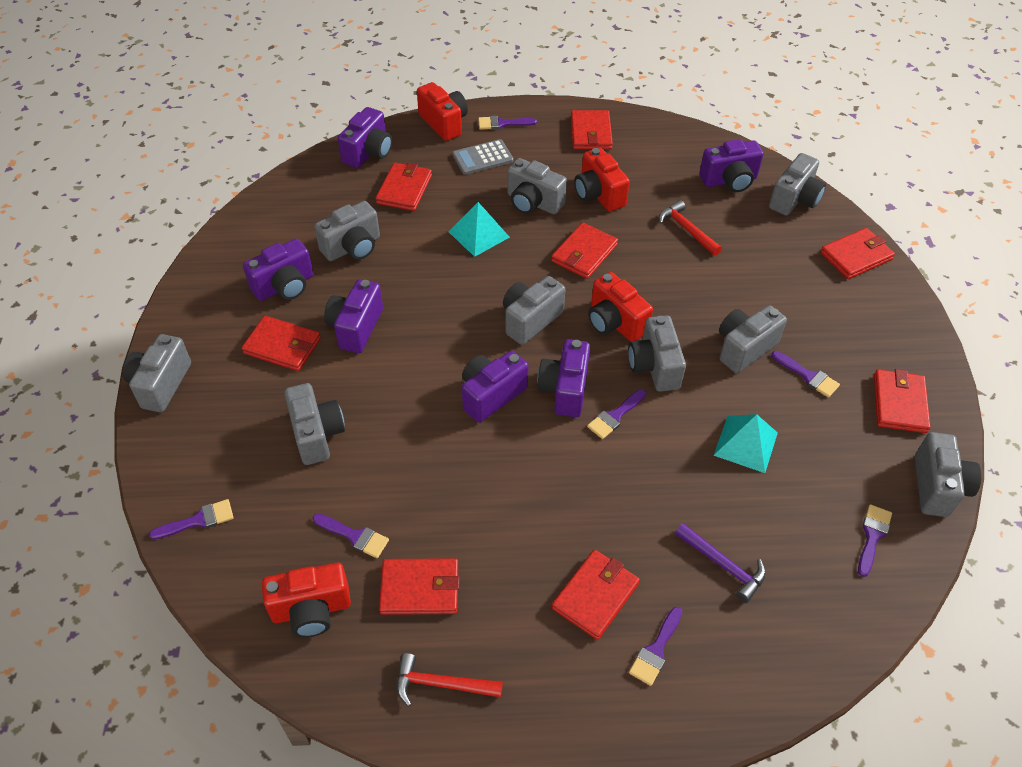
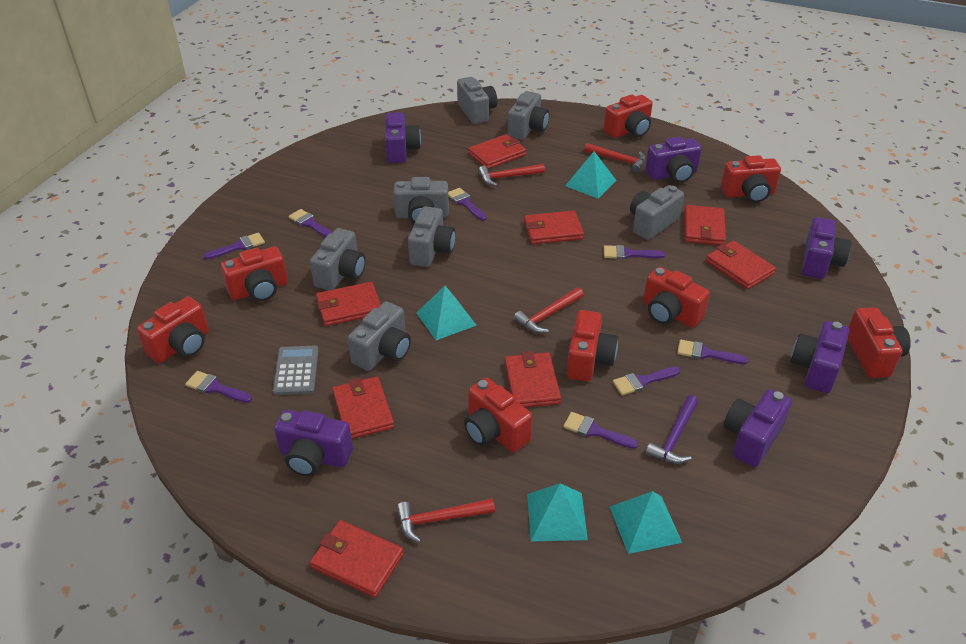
grey camera: [123,334,191,412] [284,383,345,465] [314,201,380,261] [503,276,566,345] [507,158,567,214] [628,316,686,392] [719,305,787,373] [769,153,826,216] [915,432,982,517] = 9 -> [310,228,366,290] [348,301,411,371] [393,177,449,224] [408,206,456,267] [457,77,497,124] [508,91,549,140] [630,185,684,240] = 7
purple brush: [149,499,234,540] [313,514,389,558] [478,116,537,130] [587,389,647,439] [629,607,682,686] [771,351,840,398] [858,504,892,577] = 7 -> [185,371,252,403] [203,232,265,260] [288,209,333,237] [448,188,486,221] [563,412,638,449] [604,245,665,259] [613,367,680,395] [677,339,748,364] = 8
red camera: [262,563,351,637] [417,82,468,141] [574,148,630,211] [588,272,653,342] = 4 -> [137,296,209,363] [221,246,288,301] [464,378,533,453] [567,310,618,382] [604,94,653,138] [643,267,710,328] [721,155,781,203] [848,307,911,378] = 8
red hammer: [397,653,503,707] [659,200,722,256] = 2 -> [396,498,495,543] [478,164,545,186] [514,287,584,333] [584,143,646,173] = 4
turquoise pyramid: [448,202,510,257] [713,414,778,473] = 2 -> [417,286,477,340] [527,483,588,541] [565,152,617,198] [610,491,682,554] = 4

